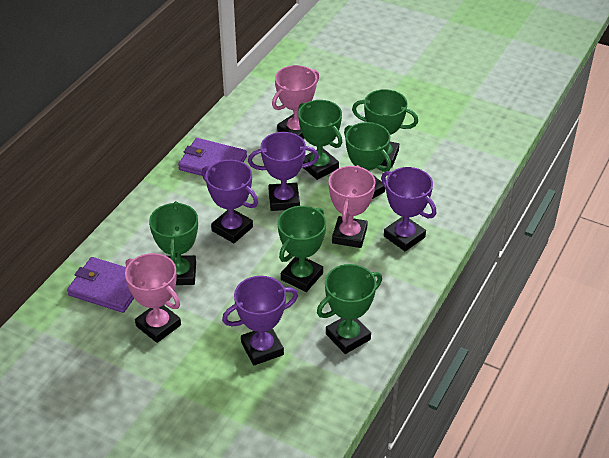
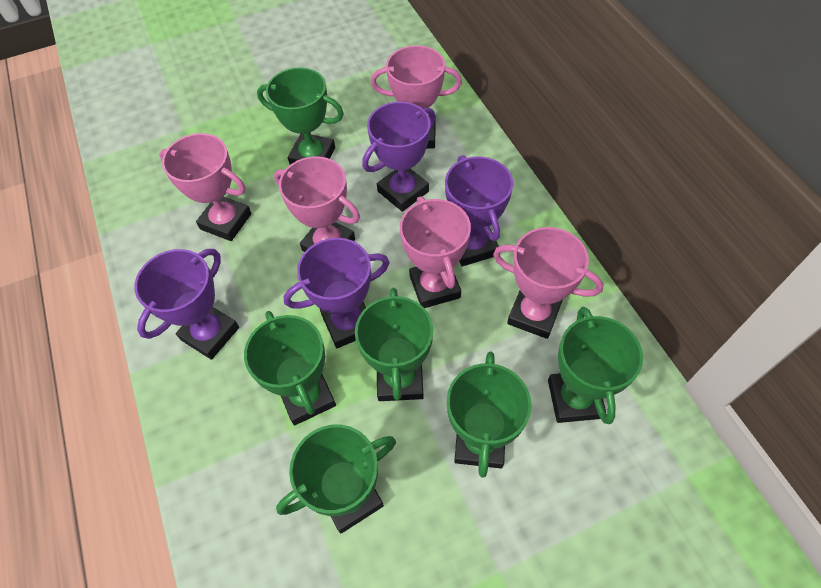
pink trophy: [125,253,181,343] [272,65,319,139] [329,165,376,248] = 3 -> [159,133,251,241] [274,156,360,252] [371,45,462,148] [400,196,471,308] [493,227,604,339] = 5
purple wallet: [67,257,134,313] [178,138,247,176] = 2 -> none = 0

